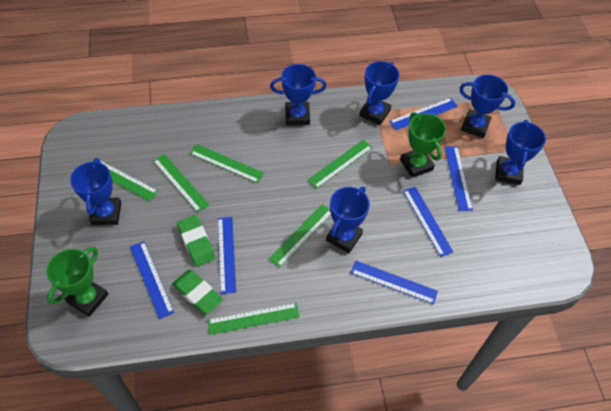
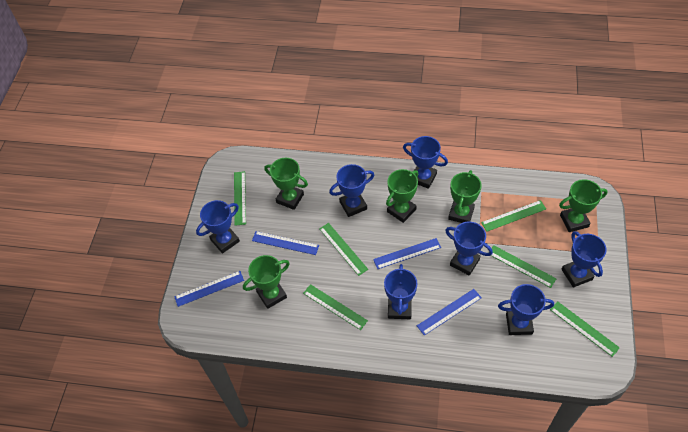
blue ruler: [130,241,174,319] [218,217,236,294] [351,261,438,304] [389,98,458,130] [403,187,453,257] [445,146,473,211] = 6 -> [174,271,244,307] [252,231,319,255] [373,238,441,269] [417,289,482,335] = 4
blue trophy: [70,158,121,225] [270,64,327,125] [326,187,370,253] [359,61,399,125] [459,75,515,138] [495,120,546,185] = 6 -> [196,200,240,254] [329,164,374,217] [384,264,417,319] [403,136,448,189] [445,222,493,276] [498,284,554,335] [562,231,607,288] = 7
green eraser: [172,270,223,314] [177,215,215,267] = 2 -> none = 0
green trophy: [46,247,108,317] [400,112,446,178] = 2 -> [243,255,290,309] [264,158,308,210] [386,169,418,223] [448,170,482,223] [559,179,608,232] = 5

